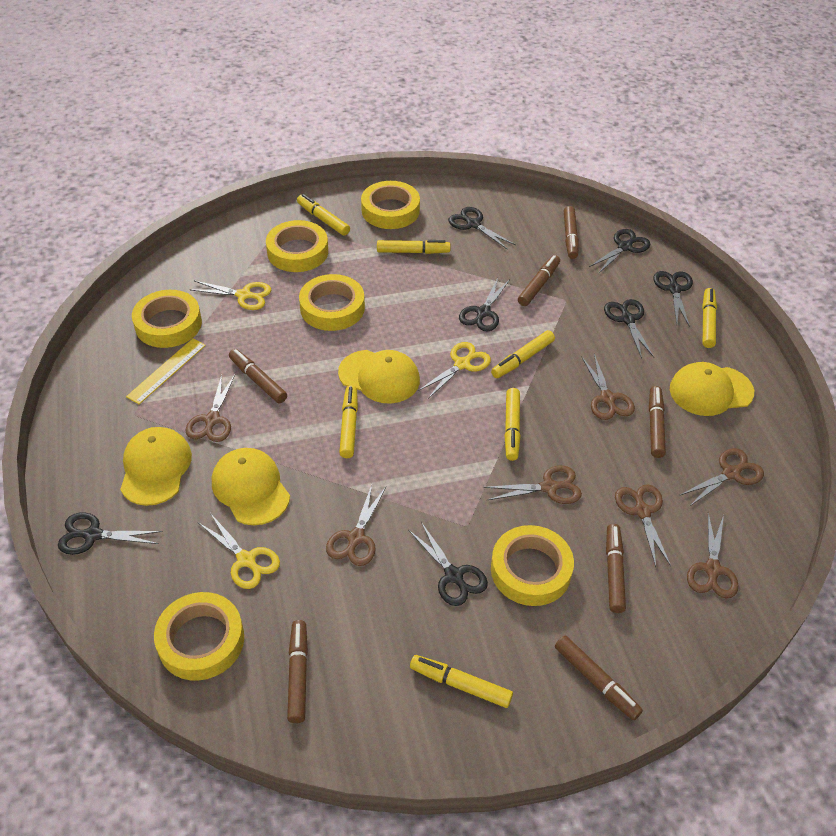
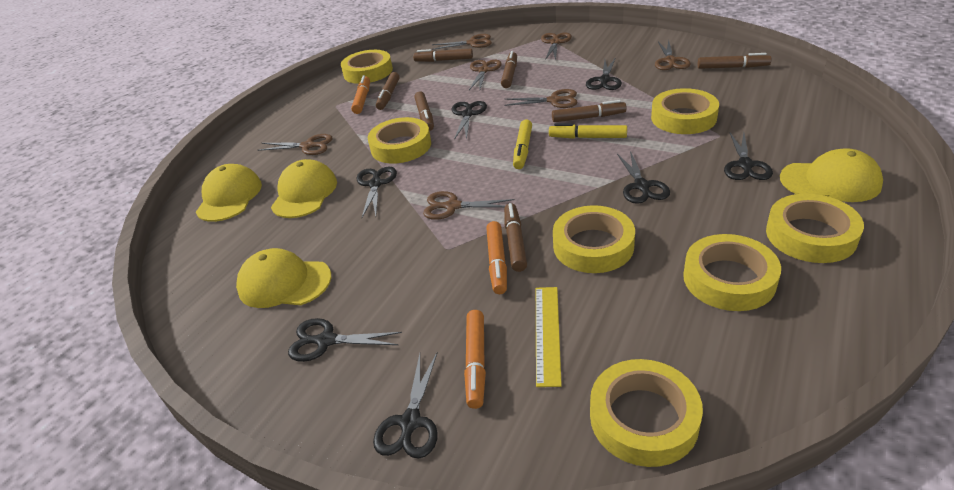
orange marker: none = 0 -> [351,75,370,114] [464,310,486,409] [486,221,507,294] = 3
yellow marker: [297,194,350,236] [339,385,358,458] [377,240,450,254] [410,655,513,708] [491,330,555,378] [504,388,521,461] [702,288,717,348] = 7 -> [513,119,532,169] [549,123,627,139] = 2
yellow scissors: [189,281,271,310] [199,513,280,589] [418,342,491,399] = 3 -> none = 0
yellow tape: [132,290,202,348] [154,592,244,681] [266,220,328,272] [299,274,365,331] [361,181,420,229] [491,525,574,606] = 6 -> [341,50,393,84] [368,117,431,163] [553,205,635,273] [590,359,703,467] [651,88,719,134] [683,234,781,311] [766,194,864,263] = 7

